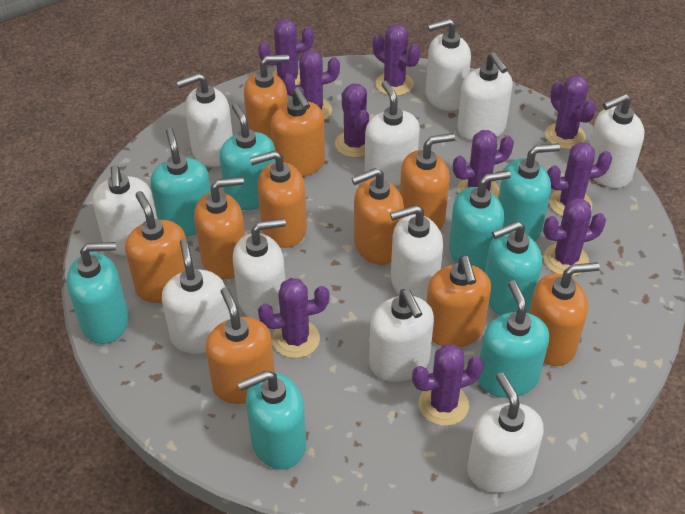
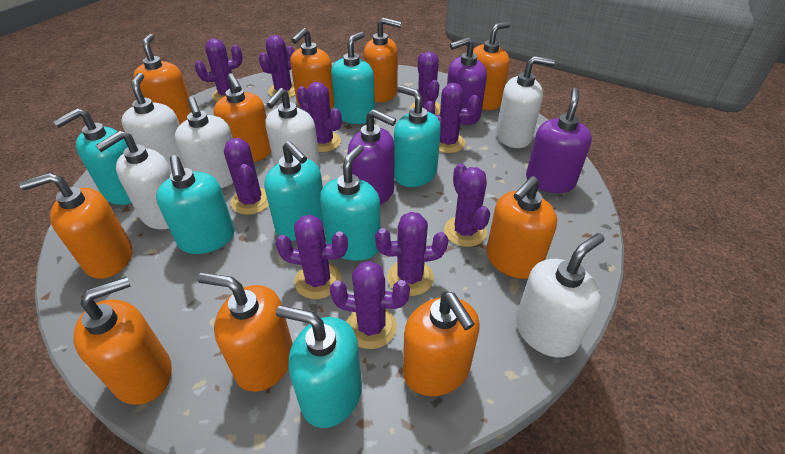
purple soap dispenser: none = 0 -> [348,109,396,205] [447,37,487,125] [526,88,592,193] = 3
turquoise soap dispenser: [67,242,129,344] [151,128,211,236] [219,103,275,210] [238,370,306,470] [449,170,511,272] [478,280,549,398] [485,221,542,316] [498,143,560,241] = 8 -> [53,108,131,205] [156,155,234,254] [264,141,324,241] [276,305,362,428] [320,145,381,261] [331,32,375,124] [394,85,441,187] = 7
white soap dispenser: [92,165,157,256] [162,239,230,354] [176,73,233,167] [233,218,286,321] [365,81,420,186] [369,289,434,382] [390,205,443,302] [426,19,471,111] [457,52,513,141] [467,372,544,493] [589,94,645,188] = 11 -> [95,131,172,229] [121,73,186,172] [175,97,233,188] [265,88,321,170] [496,56,555,148] [516,233,605,358] = 6

